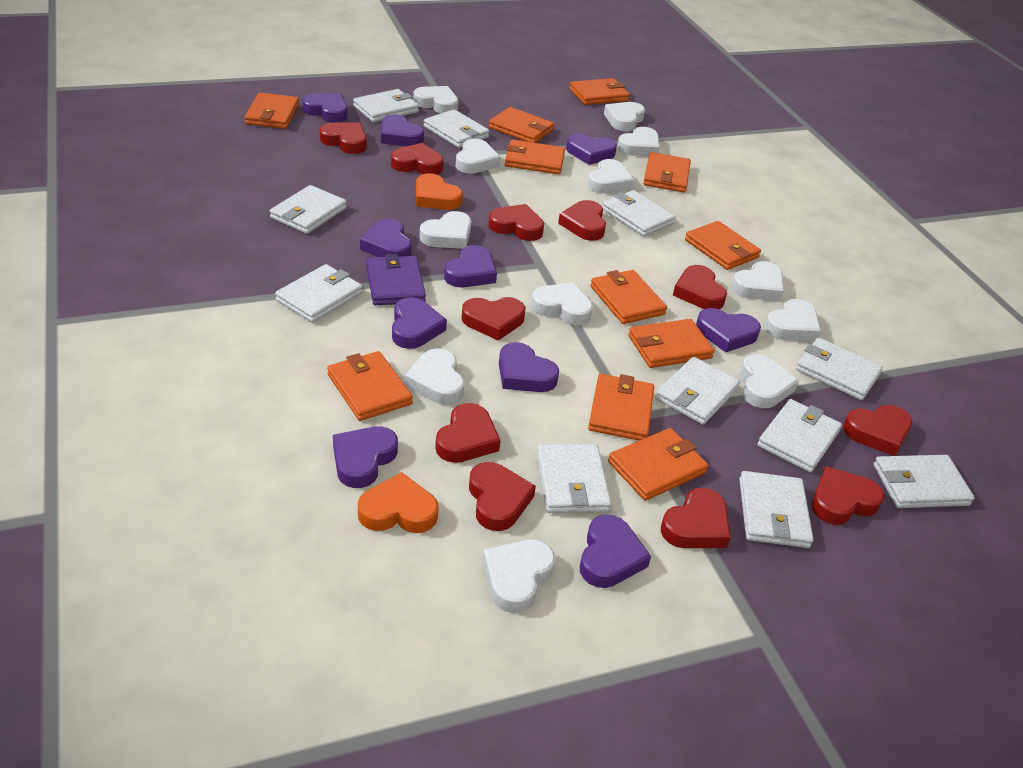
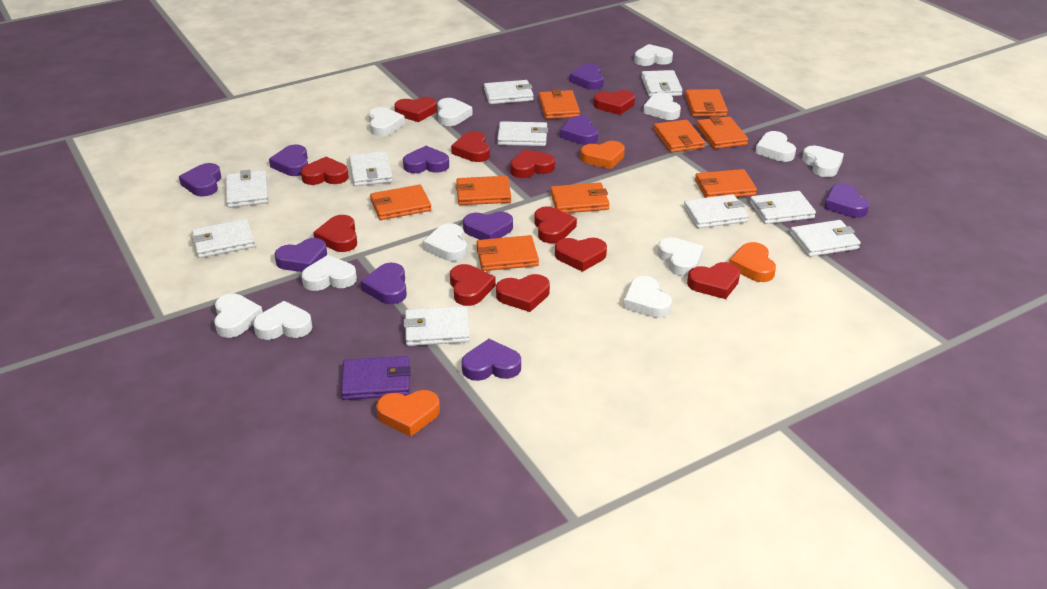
orange heart: [358,472,439,533] [416,173,463,210] = 2 -> [376,390,440,437] [580,141,625,169] [729,242,776,282] = 3
orange wallet: [245,93,299,129] [327,351,413,421] [489,107,554,143] [505,139,565,174] [569,78,630,105] [588,374,654,441] [590,270,667,324] [608,428,709,501] [628,319,715,368] [643,152,691,193] [685,221,761,270] = 11 -> [370,185,431,220] [456,176,511,205] [476,235,539,271] [539,89,580,119] [550,183,610,213] [654,120,705,152] [685,89,728,117] [695,169,757,198] [697,116,749,149] = 9
white wallet: [270,185,347,234] [275,264,363,323] [353,89,419,122] [424,109,489,148] [537,444,611,513] [602,190,676,237] [655,357,740,425] [739,471,813,548] [757,399,842,473] [796,337,883,400] [873,455,975,508] = 11 -> [192,219,255,258] [226,170,268,208] [349,151,393,186] [403,306,470,346] [484,80,534,104] [497,121,548,146] [641,70,683,97] [683,194,749,228] [750,191,816,224] [790,220,861,257] = 10

